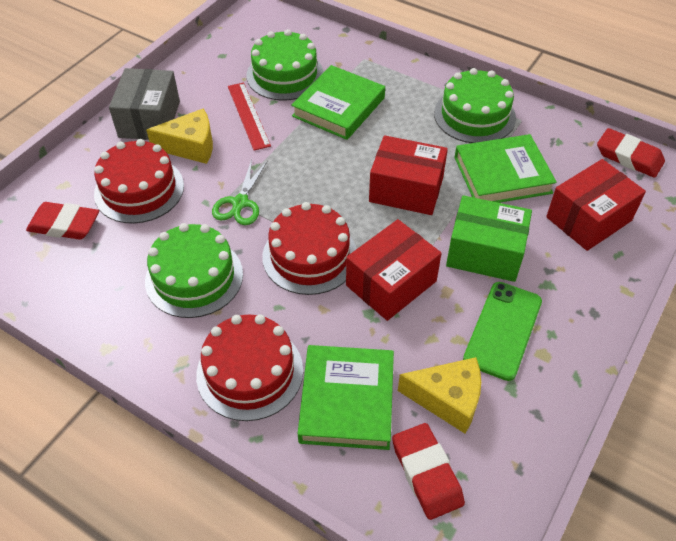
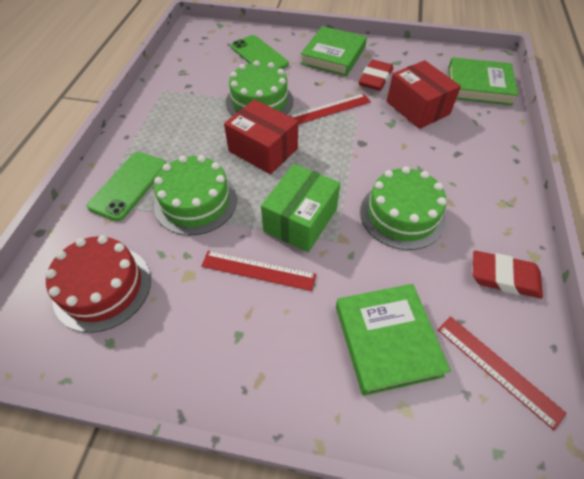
green phone: [463,282,542,381] = 1 -> [87,152,167,221] [231,35,289,69] = 2
green scissors: [212,159,268,225] = 1 -> none = 0
grey box: [109,68,180,140] = 1 -> none = 0
red box: [346,219,442,321] [369,135,448,215] [546,159,646,251] = 3 -> [224,99,298,174] [387,60,461,129] = 2
red cake: [94,139,184,224] [196,314,303,421] [262,202,357,295] = 3 -> [45,235,151,333] = 1
red eraser: [26,202,99,240] [392,423,465,520] [597,128,665,178] = 3 -> [358,60,393,91] [473,251,543,299] = 2
red ruler: [228,82,271,151] = 1 -> [201,250,316,291] [290,94,371,125] [437,316,567,430] = 3
yellow cheese: [146,108,213,164] [398,357,481,434] = 2 -> none = 0

